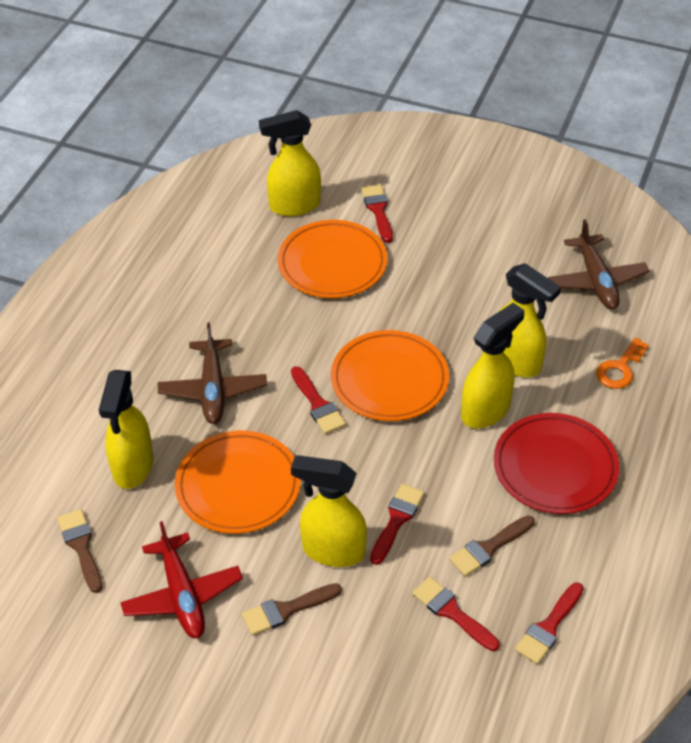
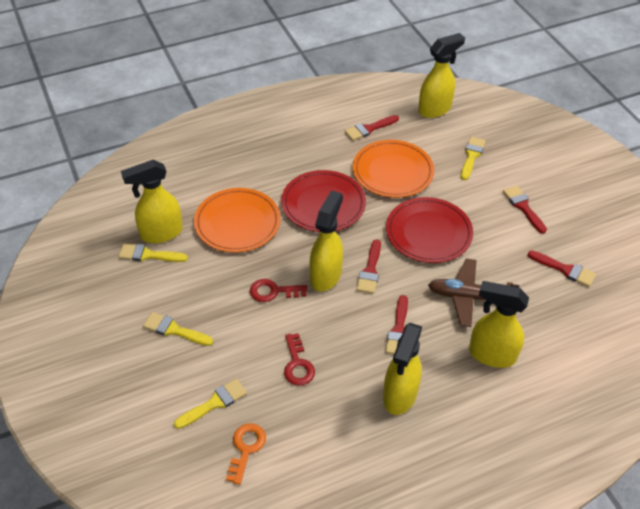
brown brush: [57,509,102,593] [242,583,342,636] [449,515,535,577] = 3 -> none = 0
brown plane: [158,322,267,424] [548,219,649,309] = 2 -> [428,259,519,327] = 1
orange plate: [175,431,301,534] [278,220,387,298] [331,330,449,421] = 3 -> [194,188,281,253] [353,140,434,198] = 2
red key: none = 0 -> [250,279,307,302] [284,333,315,386] = 2
red plane: [120,521,243,638] = 1 -> none = 0
red plate: [494,413,619,514] = 1 -> [281,170,366,232] [386,197,473,263] = 2
yellow brush: none = 0 -> [119,244,188,262] [143,312,213,346] [174,379,247,429] [461,137,486,180] = 4

